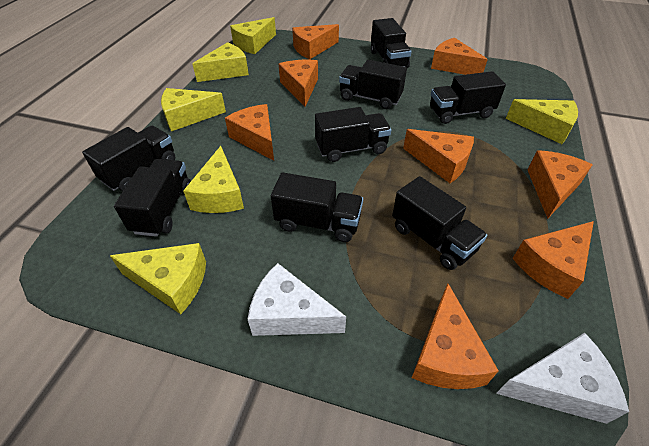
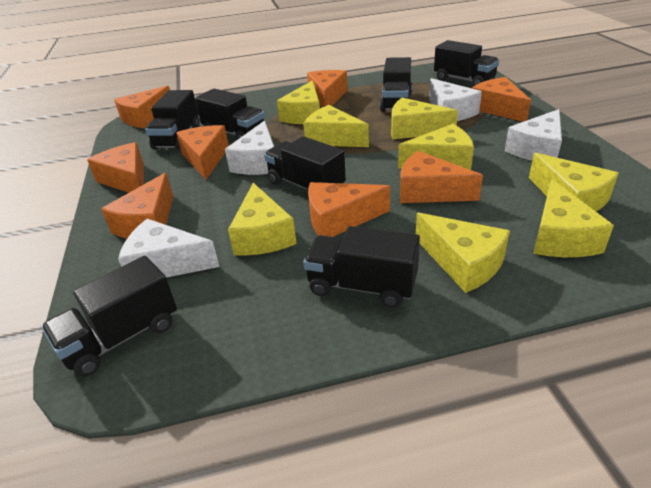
black truck: [82,126,175,191] [114,159,191,237] [271,173,363,242] [315,107,391,162] [339,60,407,109] [371,18,412,68] [392,176,487,270] [430,71,506,124] = 8 -> [41,256,177,377] [145,90,200,150] [195,88,265,140] [264,136,346,198] [303,226,420,308] [380,57,412,112] [434,40,499,86] = 7
white cheese: [248,263,346,336] [496,333,629,424] = 2 -> [118,219,219,278] [225,121,274,175] [429,78,482,121] [505,109,562,161] = 4
yellow cheese: [110,243,206,314] [161,88,226,132] [183,146,244,213] [192,42,249,82] [230,17,276,54] [506,99,578,144] = 6 -> [228,183,297,255] [277,80,320,124] [303,105,369,147] [391,98,458,139] [398,124,474,170] [416,213,510,293] [529,153,619,211] [533,179,614,257] = 8

